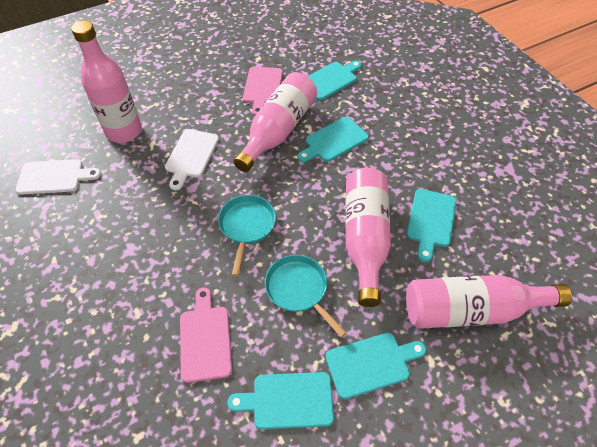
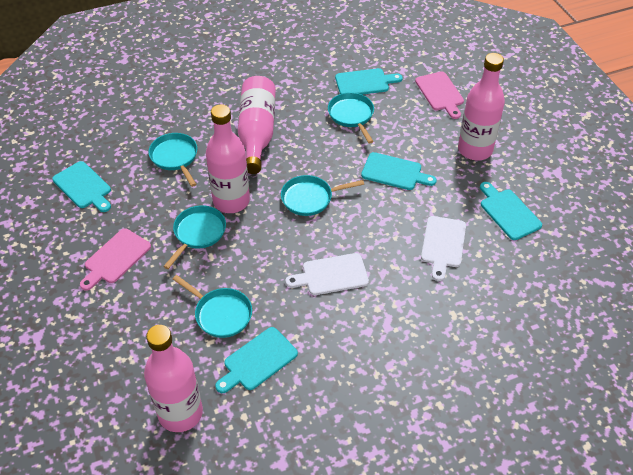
turquoise pan: [218,195,276,276] [265,255,346,337] = 2 -> [148,133,197,187] [163,205,226,269] [173,275,252,338] [281,175,364,216] [328,92,374,144] = 5

